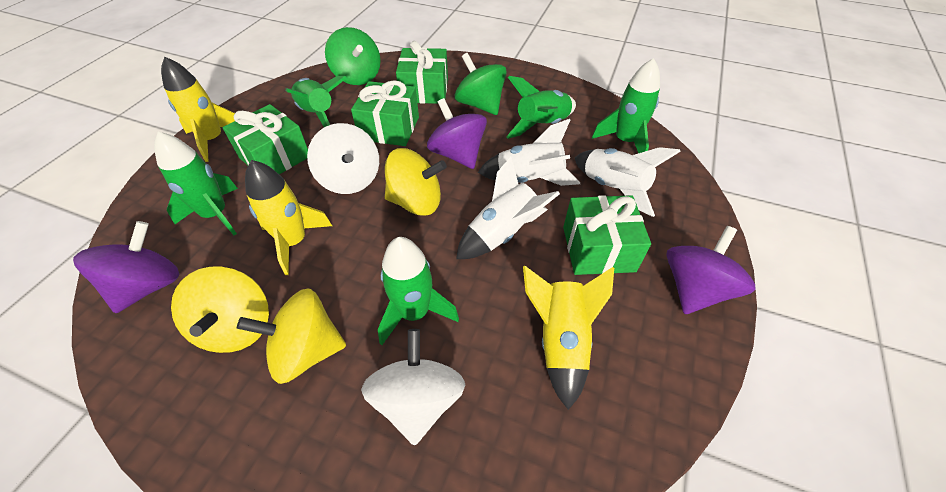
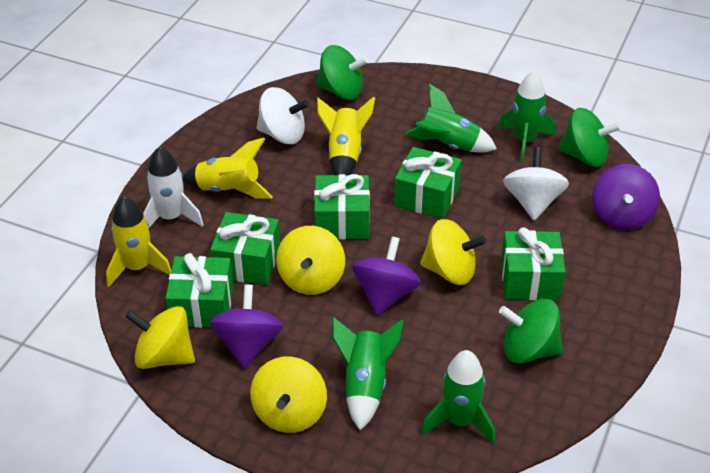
green gift: [223,104,308,174] [351,80,419,146] [396,41,448,104] [563,195,651,275] = 4 -> [165,253,233,328] [210,212,280,285] [314,174,370,240] [394,147,462,219] [501,227,565,300] = 5
green rocket: [154,131,238,235] [285,76,347,127] [378,237,459,345] [506,76,576,139] [592,58,660,153] = 5 -> [332,317,403,430] [405,84,497,152] [421,350,495,444] [498,71,556,163] = 4
green spinning top: [325,27,381,85] [455,53,507,115] = 2 -> [316,45,369,100] [499,299,563,364] [558,108,621,167] = 3
white rocket: [456,157,560,259] [478,119,580,186] [575,147,680,217] = 3 -> [143,146,204,227] = 1
yellow spinning top: [171,267,269,353] [237,289,346,384] [385,148,447,216] = 3 -> [125,306,195,369] [250,357,327,433] [276,226,345,295] [420,219,486,285] = 4

